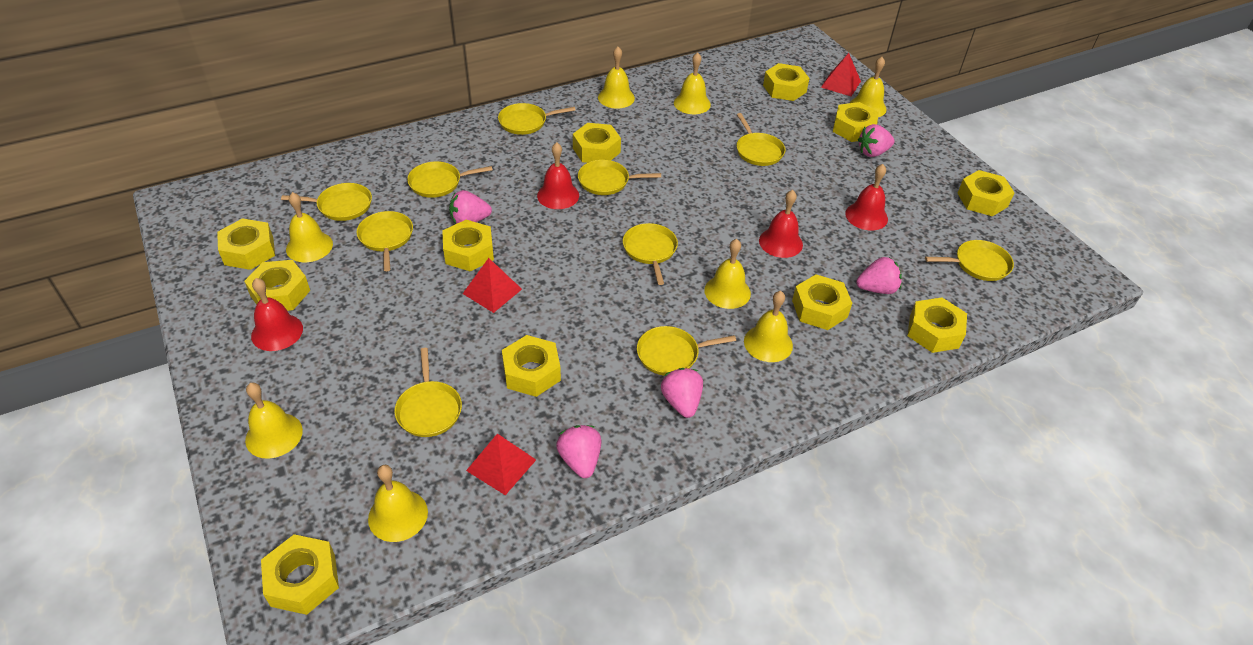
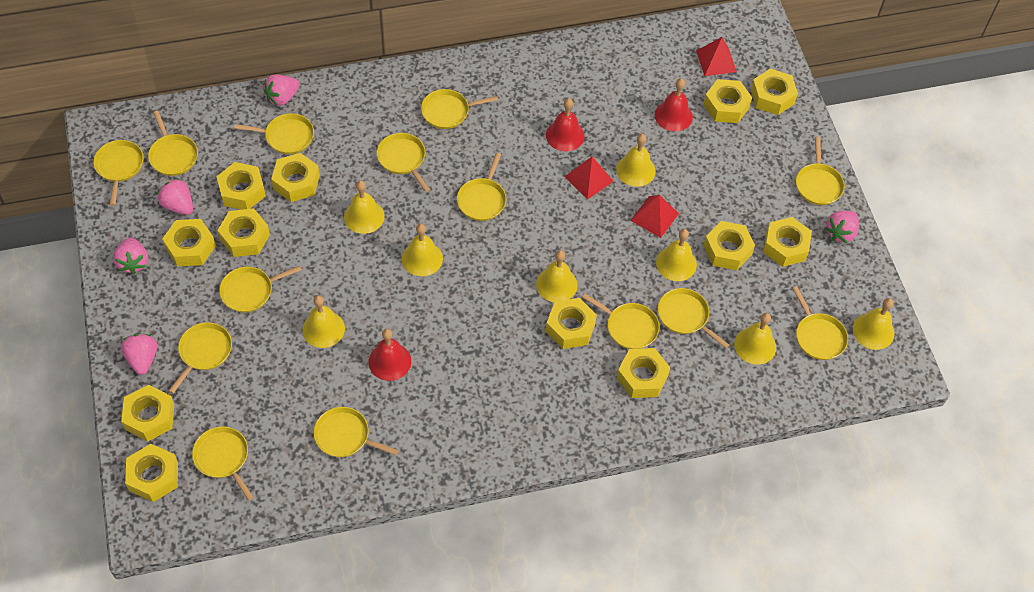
red bell: [251,278,303,351] [537,142,579,209] [759,190,803,258] [845,164,888,231] = 4 -> [369,329,411,381] [546,98,585,151] [655,78,693,131] = 3
yellow nut: [217,218,275,270] [244,260,310,311] [261,534,339,615] [442,220,494,272] [502,335,561,397] [573,123,621,163] [763,63,810,101] [792,274,852,330] [833,102,879,142] [908,298,967,353] [957,170,1015,216] = 11 -> [121,385,174,442] [125,444,178,502] [162,219,216,267] [216,162,266,210] [217,208,270,257] [271,153,320,202] [546,298,597,349] [617,348,670,398] [703,79,752,123] [703,221,755,270] [751,68,798,115] [763,217,812,267] = 12
yellow pan: [281,183,372,221] [356,211,413,272] [394,348,462,437] [407,161,492,198] [498,103,576,135] [578,160,661,195] [623,223,678,285] [637,326,736,376] [737,113,785,166] [925,240,1014,281] = 10 -> [93,140,143,206] [148,110,198,176] [169,322,232,394] [192,426,254,501] [219,266,302,313] [234,113,314,154] [314,407,399,457] [377,133,430,192] [421,89,498,129] [457,153,506,221] [582,294,660,349] [658,288,729,348] [792,286,848,360] [796,136,845,205] = 14

